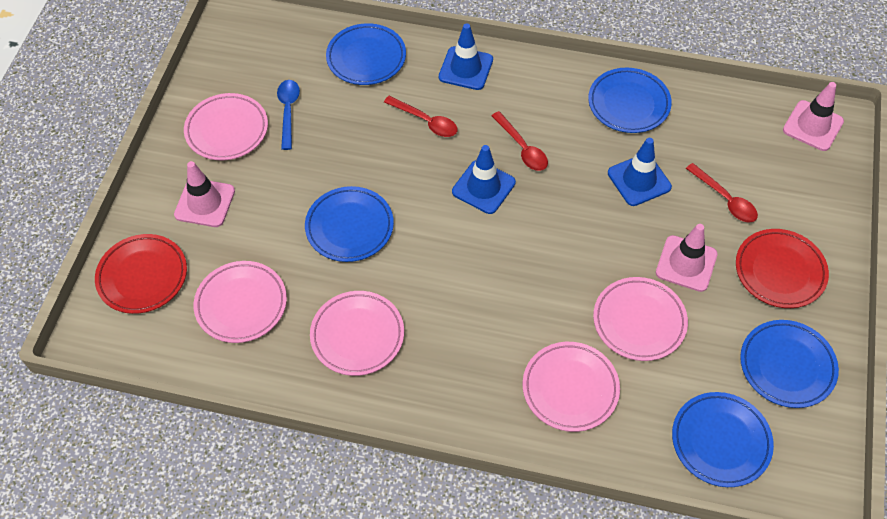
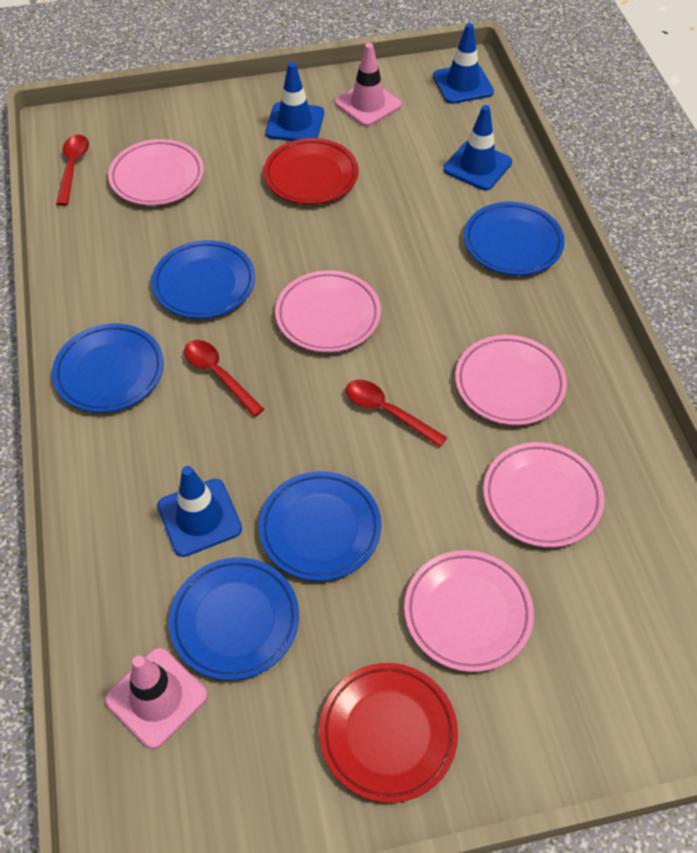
blue spoon: [277,80,300,150] = 1 -> none = 0
blue traffic cone: [439,23,493,90] [452,145,516,214] [608,138,672,206] = 3 -> [157,466,242,557] [265,62,324,141] [433,23,494,104] [443,105,512,190] = 4
pink traffic cone: [174,161,235,227] [656,224,718,292] [783,82,844,151] = 3 -> [105,647,208,749] [335,43,402,127] = 2

